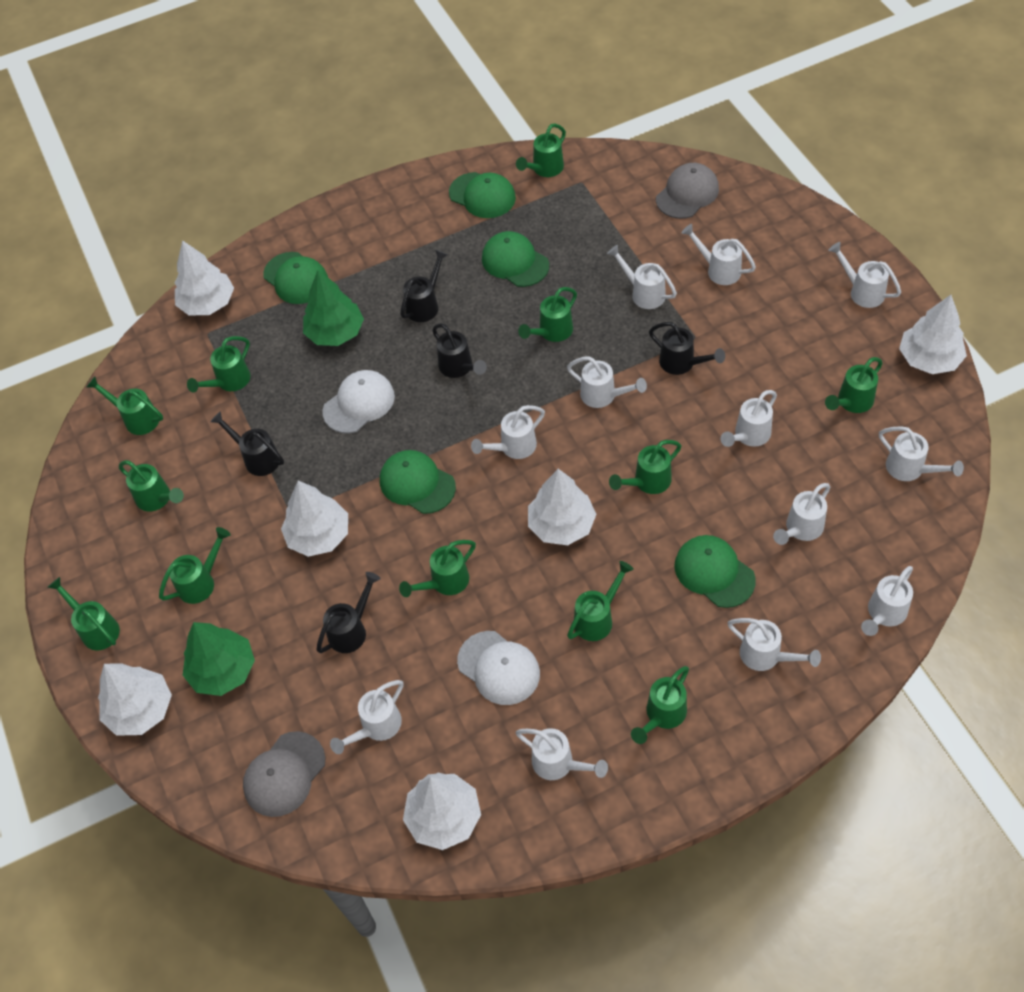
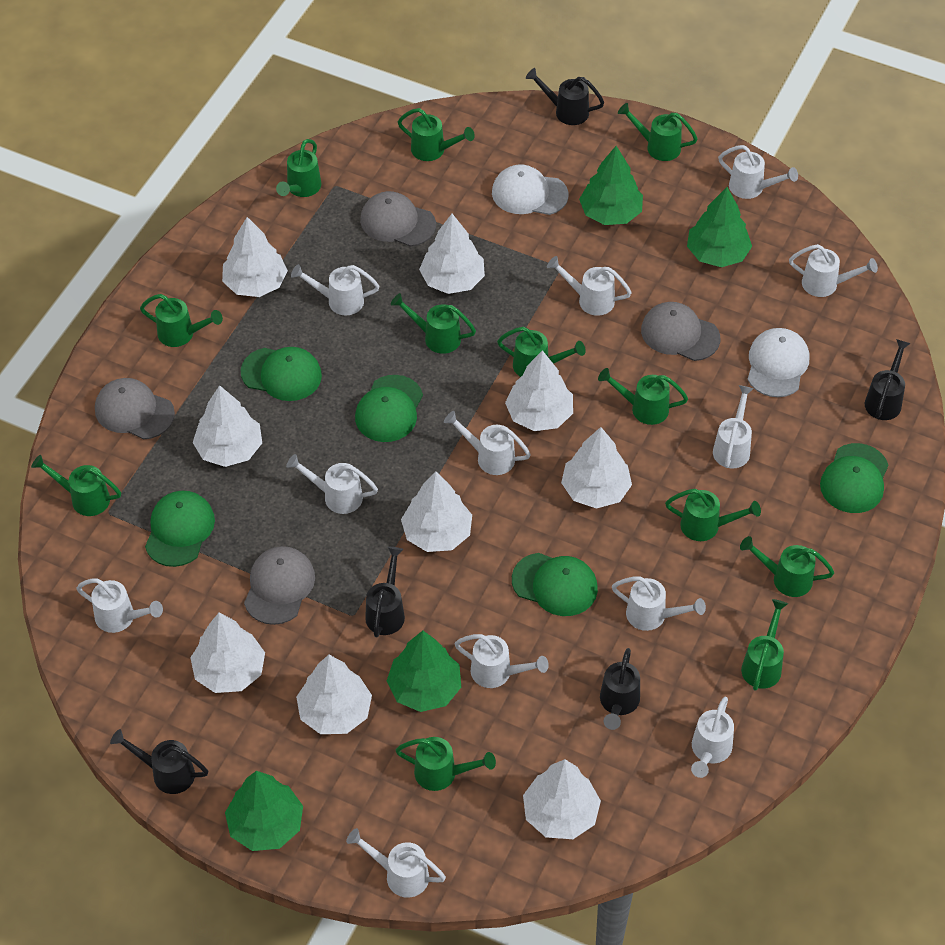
green tree: [183,622,255,696] [303,270,364,346] = 2 -> [225,771,303,851] [387,631,461,712] [579,146,643,225] [687,187,752,267] = 4
grey cap: [243,731,325,817] [656,163,719,219] = 2 -> [95,378,175,440] [244,546,315,625] [360,191,436,247] [641,302,720,361] = 4
white tree: [98,663,172,736] [175,240,234,316] [281,481,348,557] [403,772,481,850] [528,469,596,545] [899,295,967,374] = 6 -> [190,613,265,693] [193,385,262,467] [222,217,288,297] [296,655,372,734] [401,472,472,552] [419,214,485,294] [505,350,573,431] [523,759,601,839] [561,427,632,509] = 9

